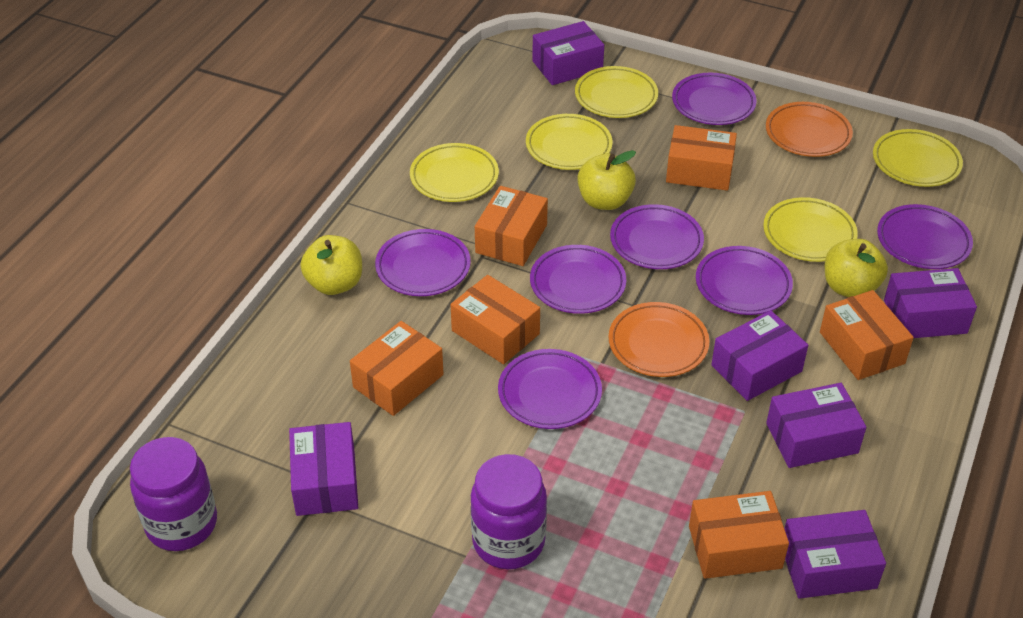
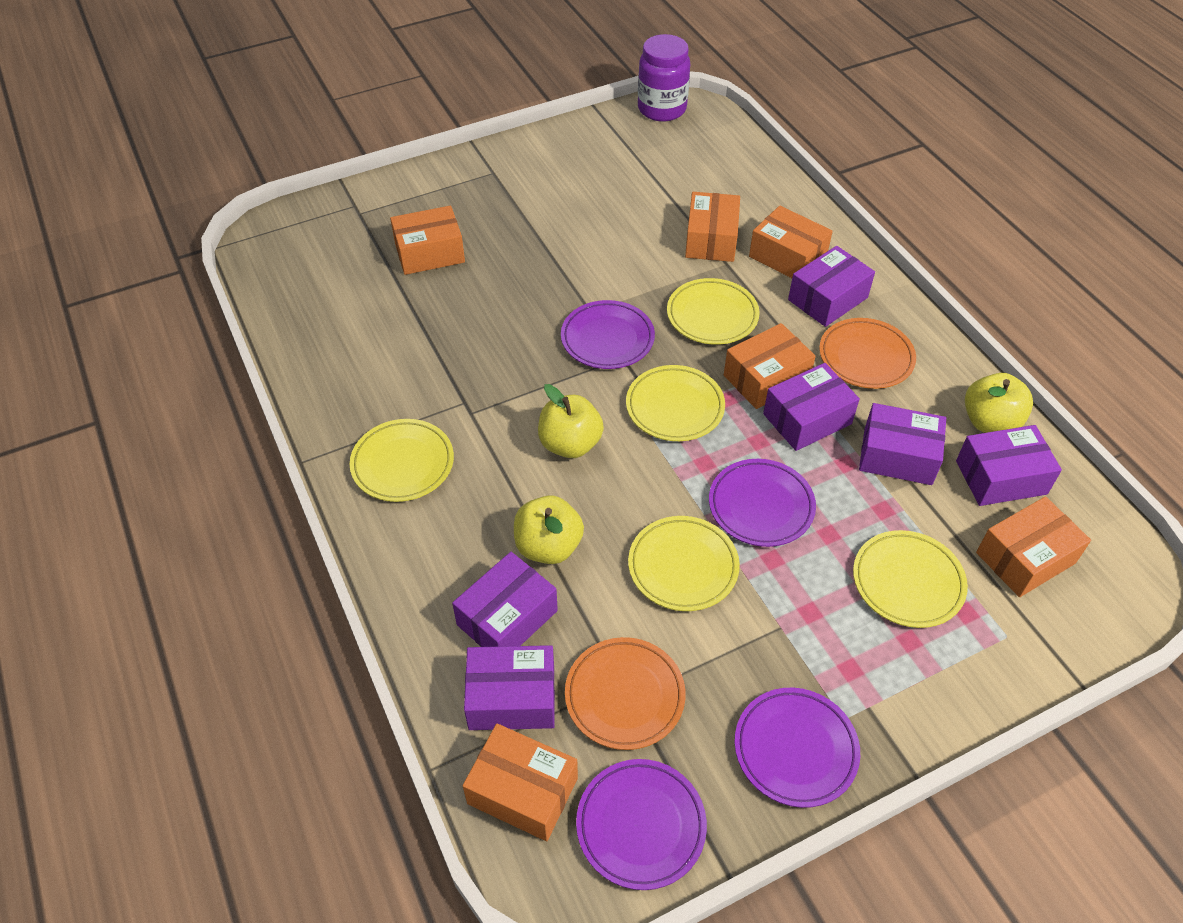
purple jar: [130,437,217,551] [470,454,547,569] = 2 -> [638,34,690,121] = 1
purple plate: [375,229,471,296] [498,349,602,429] [530,245,626,314] [610,204,704,269] [672,73,757,125] [696,246,793,315] [877,204,973,269] = 7 -> [561,300,655,369] [576,759,707,890] [709,459,816,547] [735,688,860,808] = 4

